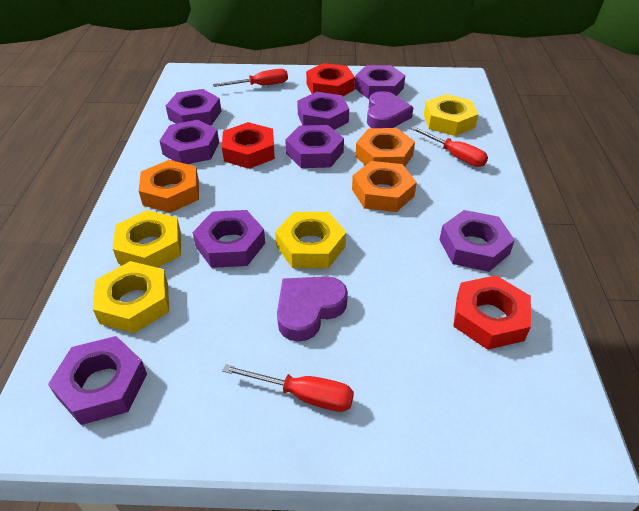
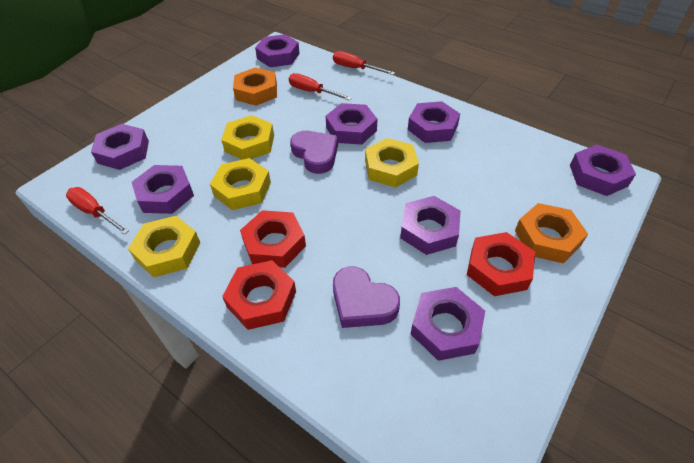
orange nut: [139,160,199,213] [352,161,417,212] [355,128,415,167] = 3 -> [233,67,277,106] [515,203,588,263] = 2

